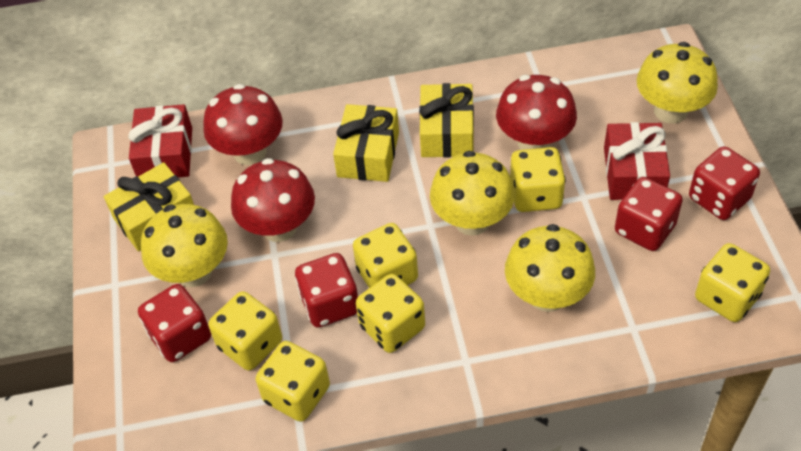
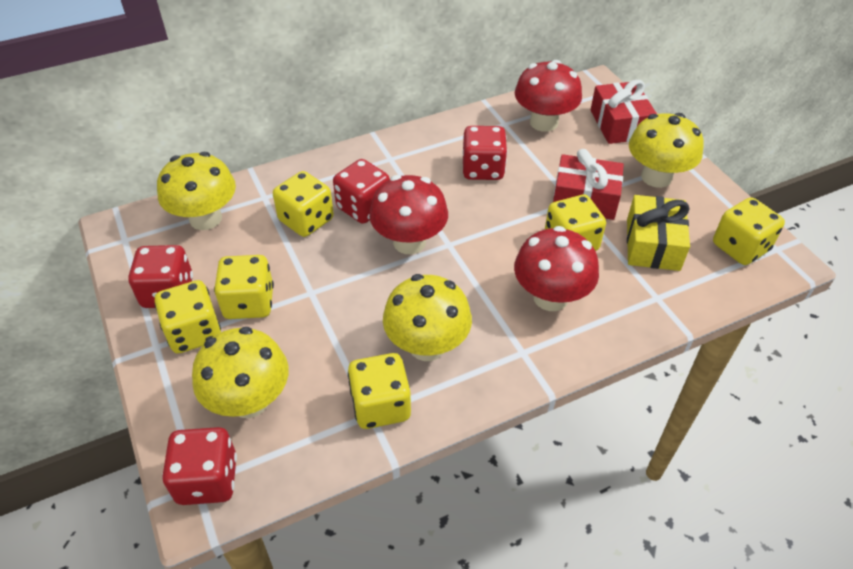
yellow gift: [104,162,194,251] [333,104,399,182] [419,83,474,158] = 3 -> [627,195,690,271] = 1

